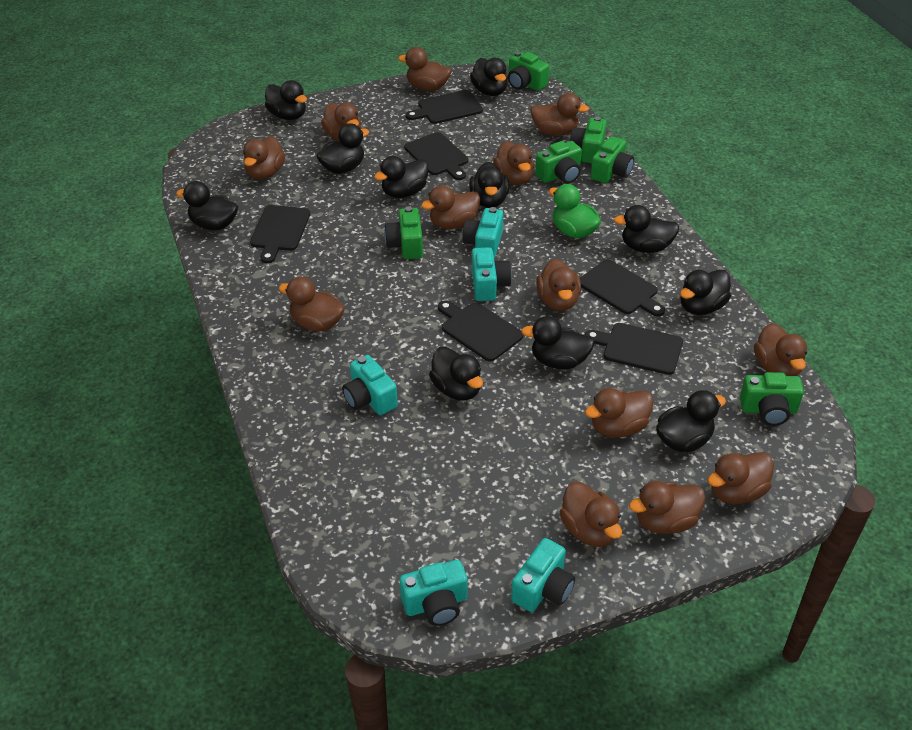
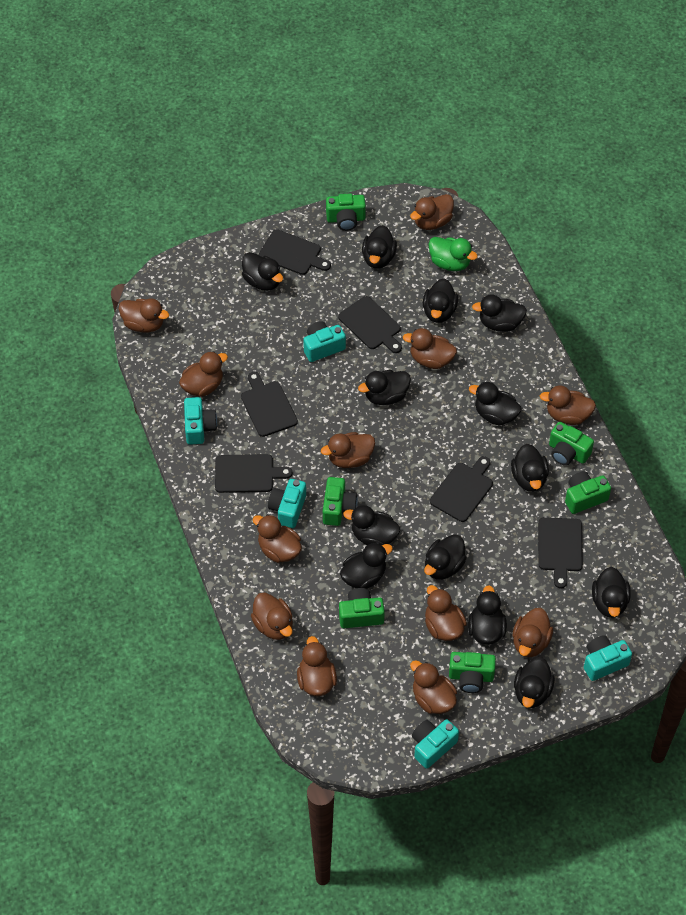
black duck: [176,181,238,230] [265,80,307,120] [316,123,369,174] [374,156,428,198] [429,347,483,401] [469,162,509,208] [470,58,508,96] [521,316,595,369] [614,205,679,253] [656,390,726,452] [680,269,731,315] = 11 -> [242,252,283,291] [340,542,393,589] [343,505,400,545] [358,370,411,405] [362,225,397,269] [423,278,458,323] [424,534,467,580] [468,585,507,644] [469,382,522,425] [472,294,527,332] [511,444,549,492] [514,657,555,708] [592,567,630,618] = 13
brown duck: [243,136,285,179] [279,277,345,331] [321,103,361,141] [398,47,452,91] [421,185,480,229] [493,141,534,185] [530,93,589,136] [536,258,581,311] [560,482,622,547] [585,388,654,438] [629,481,706,534] [707,452,774,504] [754,323,807,376] = 13 -> [119,298,169,333] [179,351,228,397] [251,593,293,640] [252,514,302,563] [297,636,337,696] [321,432,375,468] [403,328,457,369] [410,194,454,230] [410,660,457,714] [425,585,467,641] [513,608,553,658] [540,385,596,425] = 12

